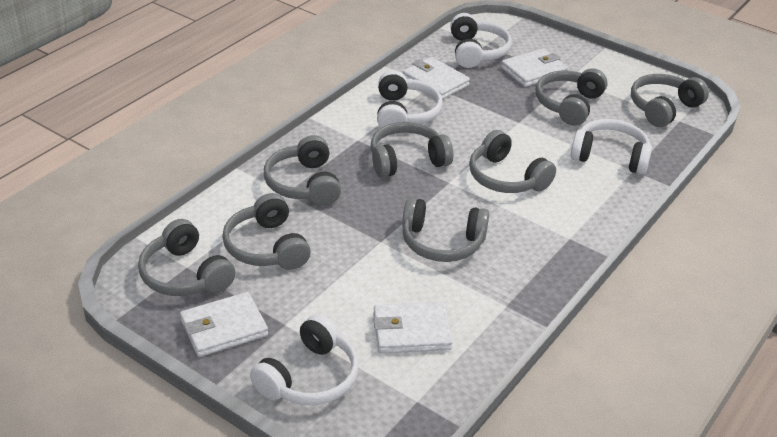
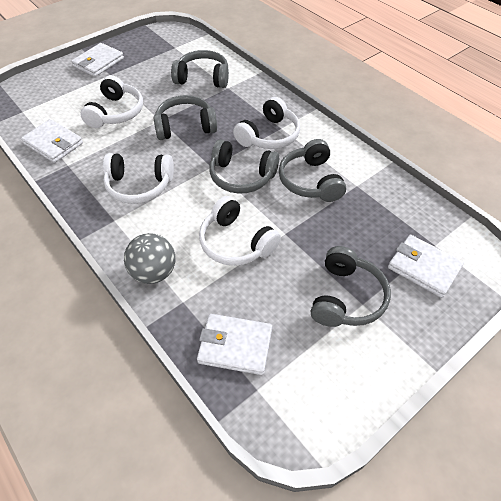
grey ball: none = 0 -> [124,233,176,284] = 1
grey headphones: [138,219,236,296] [222,193,311,270] [264,135,341,206] [370,122,453,178] [402,197,489,262] [469,130,556,193] [536,68,608,126] [631,74,709,127] = 8 -> [154,95,217,140] [171,50,229,88] [209,139,279,194] [279,139,346,202] [311,246,391,327] = 5

